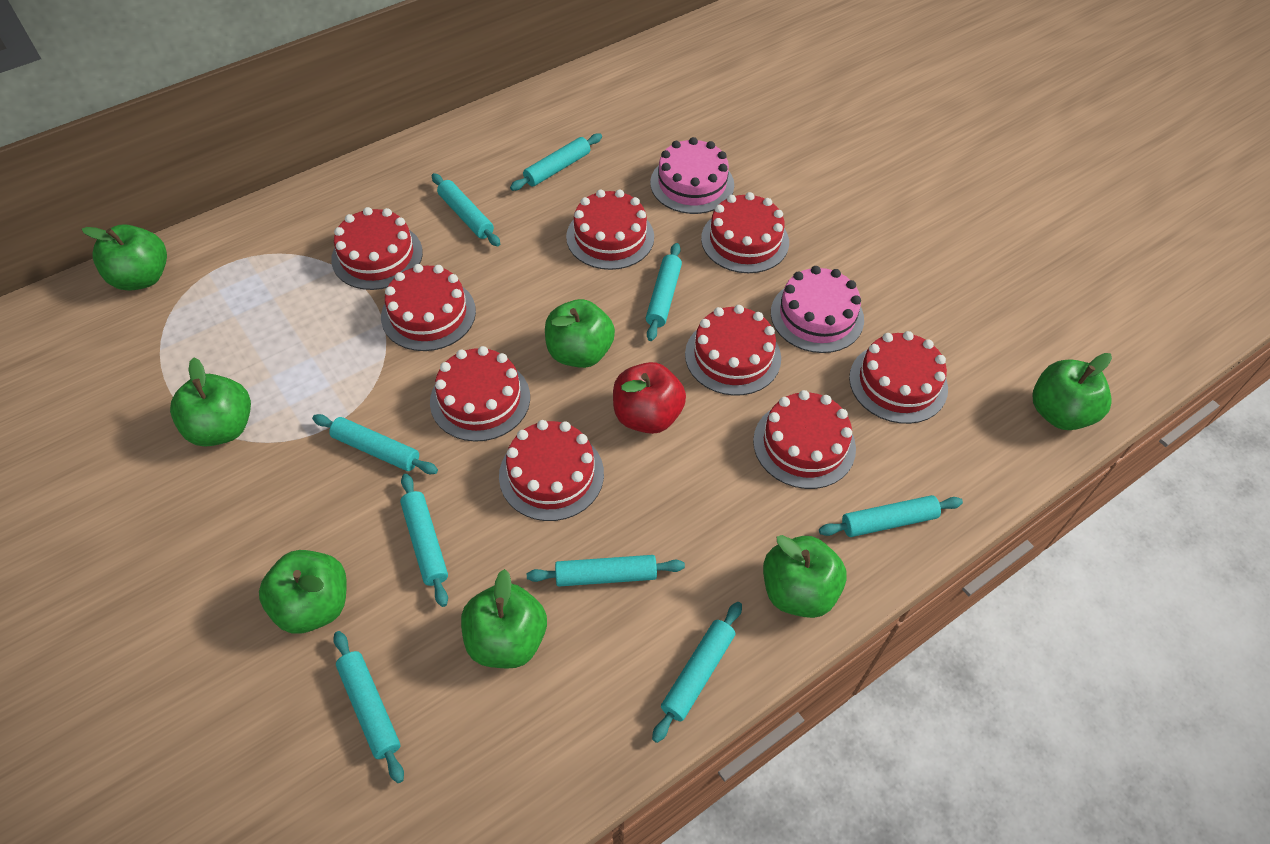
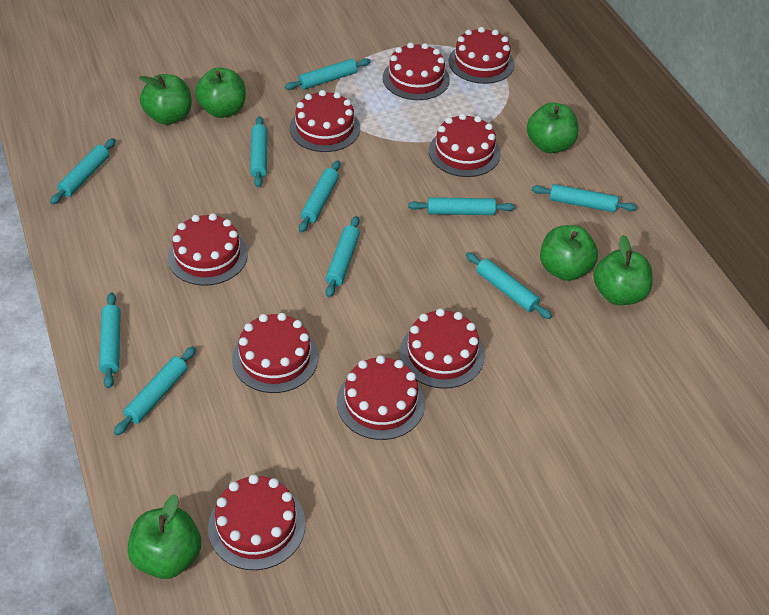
green apple: [82,224,167,291] [170,357,251,446] [259,550,347,634] [461,569,547,668] [545,299,615,368] [763,535,847,618] [1032,353,1112,430] = 7 -> [128,494,201,579] [139,74,192,125] [195,68,246,118] [527,102,578,153] [540,225,598,281] [593,235,653,305] = 6
pink cake: [650,137,734,214] [771,266,864,353] = 2 -> none = 0
red apple: [613,362,686,434] = 1 -> none = 0
turquoise rolling pin: [312,414,438,474] [333,631,404,783] [400,474,448,607] [432,173,500,246] [510,133,602,191] [527,555,685,587] [646,243,682,341] [652,602,742,743] [819,495,963,537] = 9 -> [50,138,116,205] [99,292,121,389] [114,346,196,435] [250,116,267,187] [285,58,371,90] [299,160,340,232] [326,216,360,298] [408,197,515,215] [466,252,552,319] [532,184,637,212] = 10

